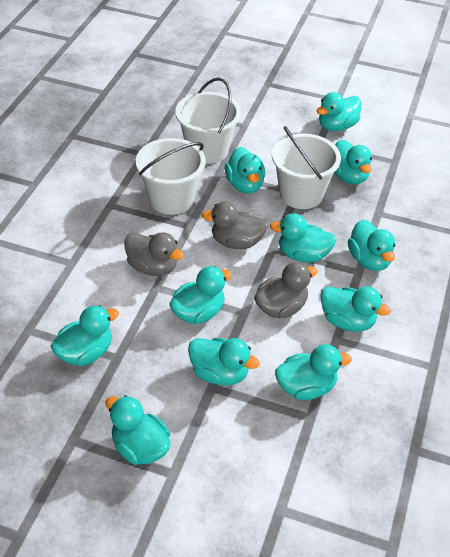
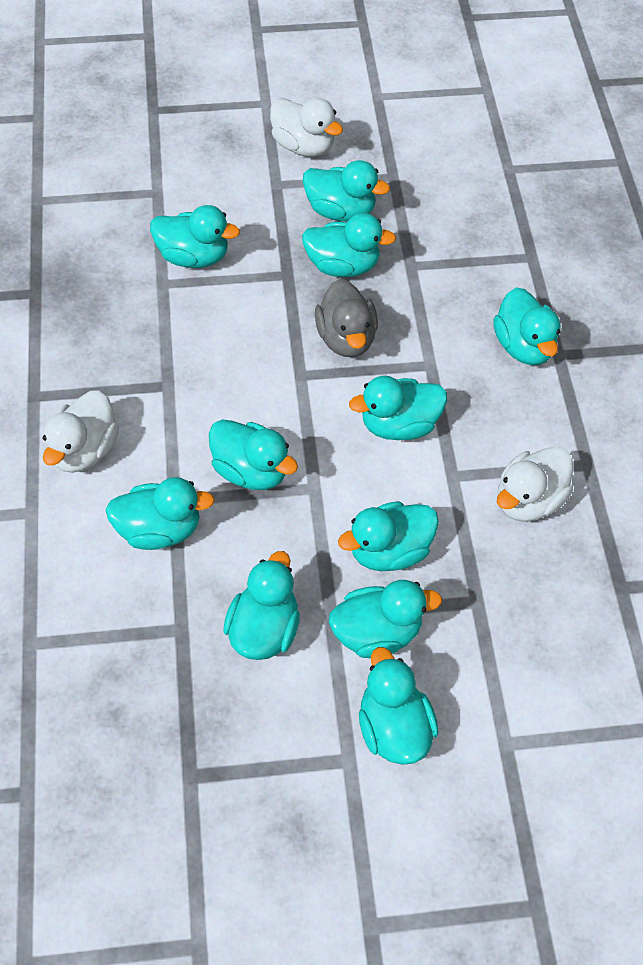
grey duck: [124,232,184,276] [202,201,268,249] [254,262,318,318] = 3 -> [315,279,378,357] = 1
white bucket: [136,138,206,215] [176,78,241,164] [272,126,341,209] = 3 -> none = 0
white duck: none = 0 -> [43,390,119,473] [270,98,343,157] [497,446,573,522] = 3

